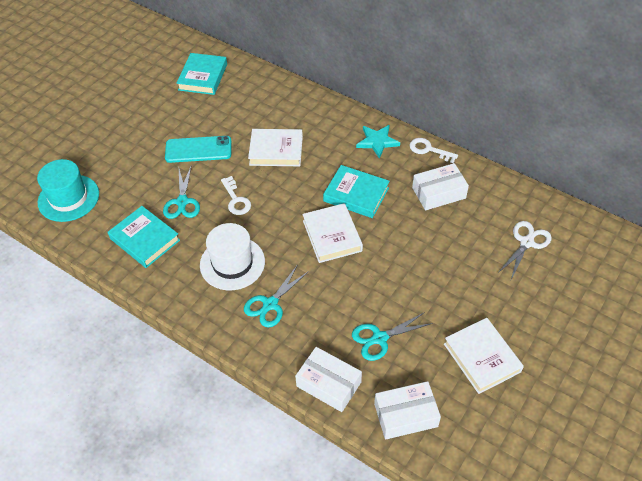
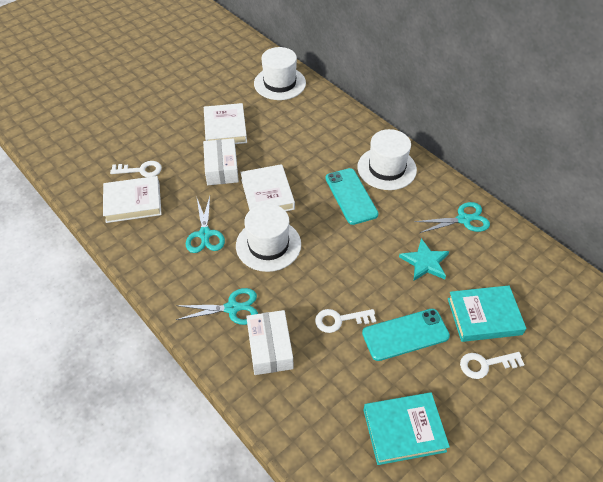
turquoise book: [108,206,180,268] [177,53,227,95] [323,165,390,218] = 3 -> [364,392,450,465] [448,285,526,342] = 2
turquoise hat: [37,159,99,222] = 1 -> none = 0
turquoise phone: [165,136,231,163] = 1 -> [325,168,379,225] [362,309,450,361] = 2
white box: [295,347,362,412] [374,381,441,440] [412,163,469,210] = 3 -> [203,138,239,185] [246,310,294,375] = 2
white hat: [200,223,265,291] = 1 -> [236,204,301,272] [254,47,306,100] [357,129,417,190] = 3
white key: [221,176,251,215] [409,138,458,163] = 2 -> [110,161,162,177] [315,309,376,333] [460,352,525,379] = 3
white scissors: [498,221,552,279] = 1 -> none = 0

